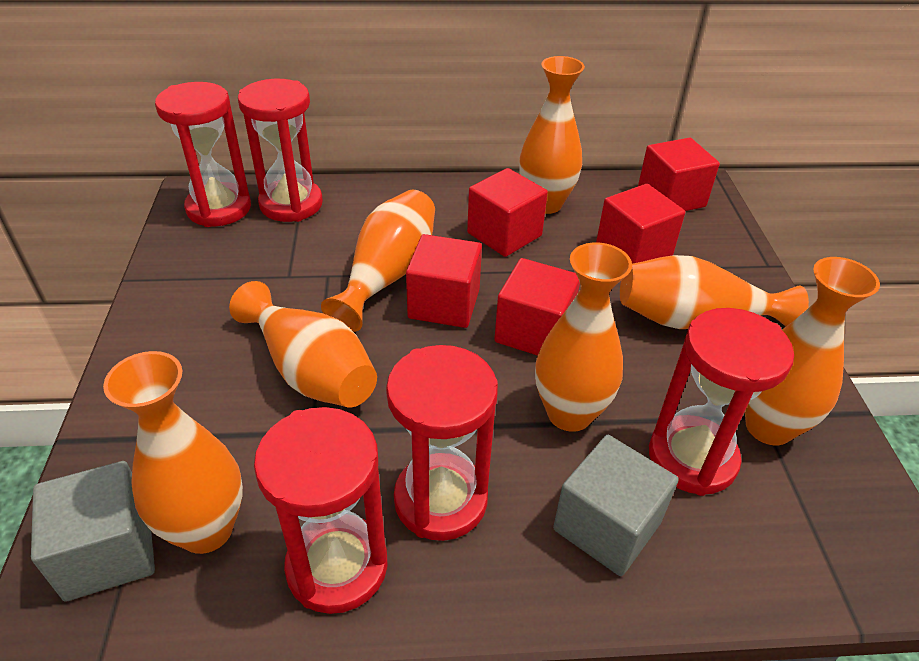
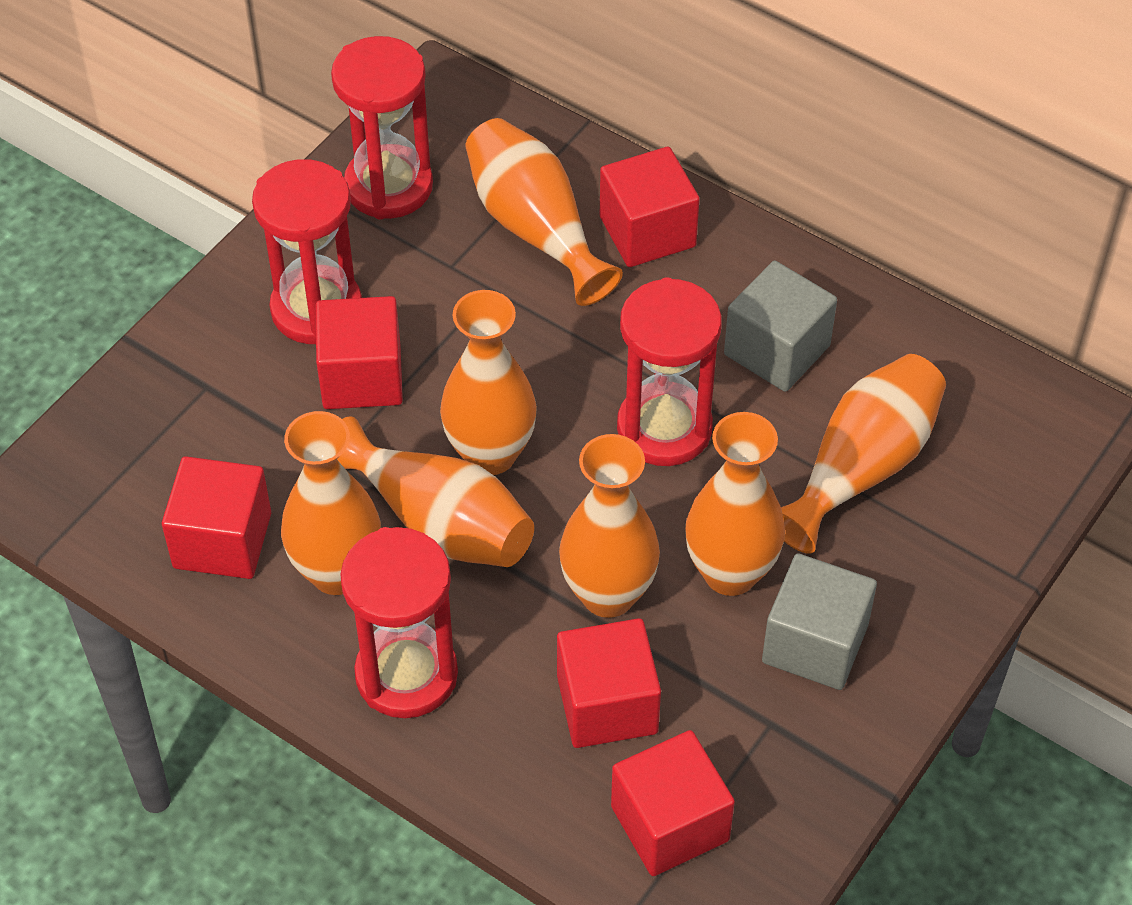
red hourglass: [155,82,251,227] [238,79,323,222] [254,407,388,614] [386,345,498,541] [649,308,794,496] = 5 -> [252,159,362,345] [331,36,433,219] [340,527,458,718] [617,277,722,466] = 4

